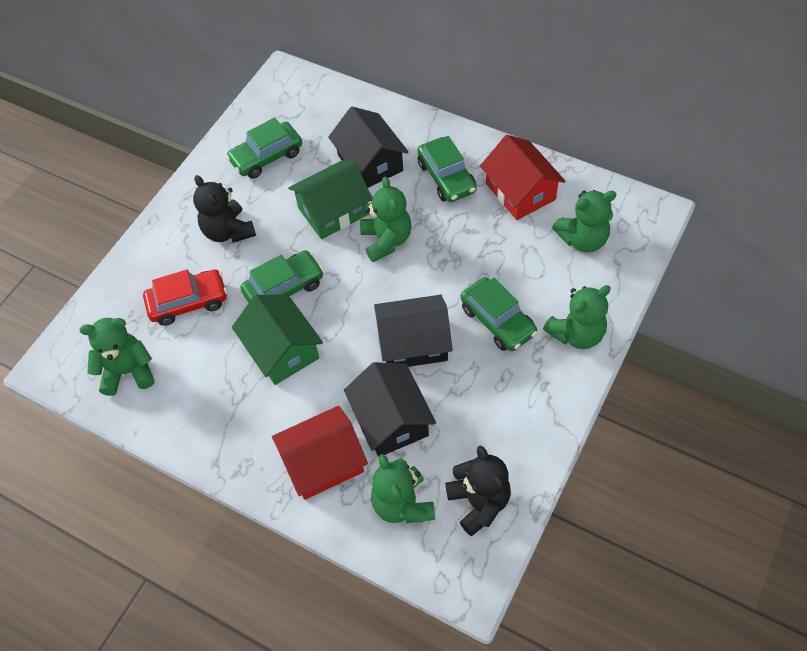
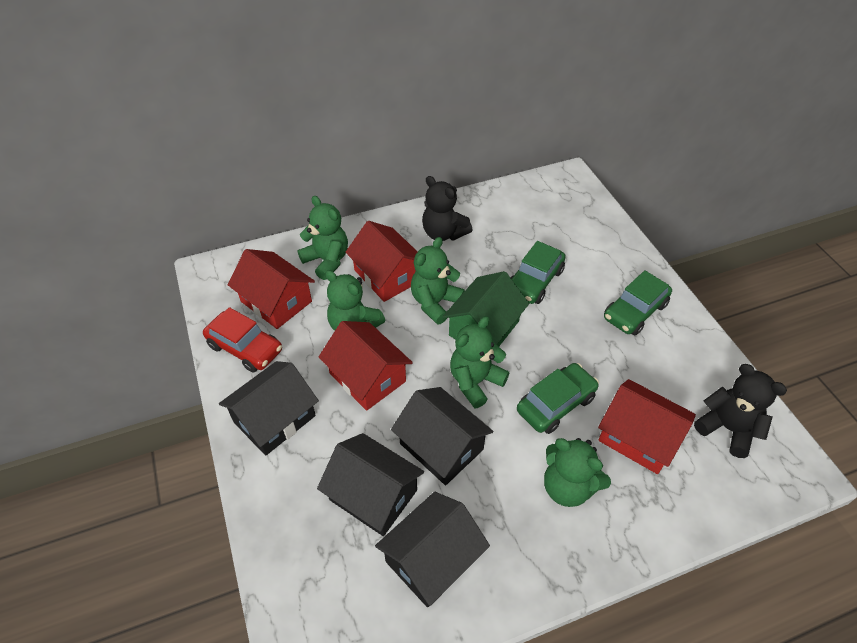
black house: [328,107,409,188] [344,362,436,457] [374,295,453,367] = 3 -> [219,361,319,455] [317,433,424,536] [375,492,490,607] [391,387,493,485] = 4
green car: [226,118,302,178] [240,250,324,303] [417,136,477,202] [461,277,538,351] = 4 -> [511,241,566,304] [517,363,599,434] [604,270,672,335] = 3
green house: [232,295,323,385] [288,160,372,239] = 2 -> [442,271,529,346] = 1
red house: [272,406,368,500] [480,135,566,220] = 2 -> [228,249,315,329] [319,321,413,411] [346,221,417,302] [598,379,696,474] = 4

